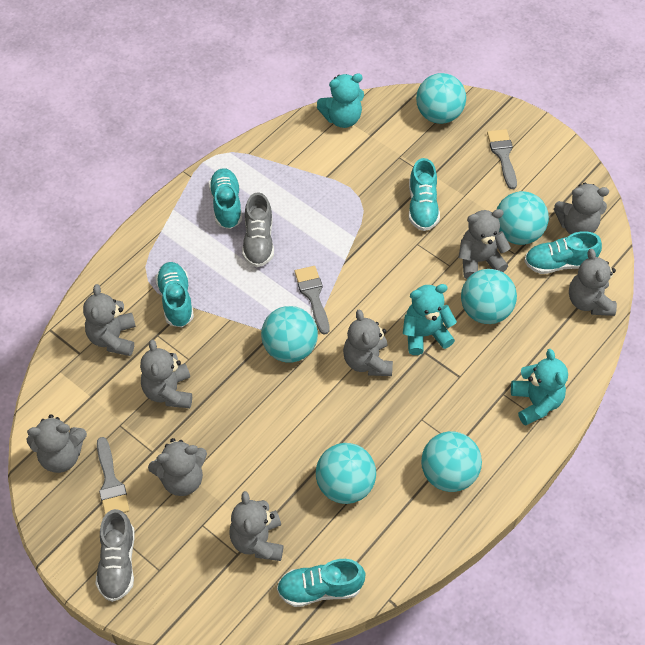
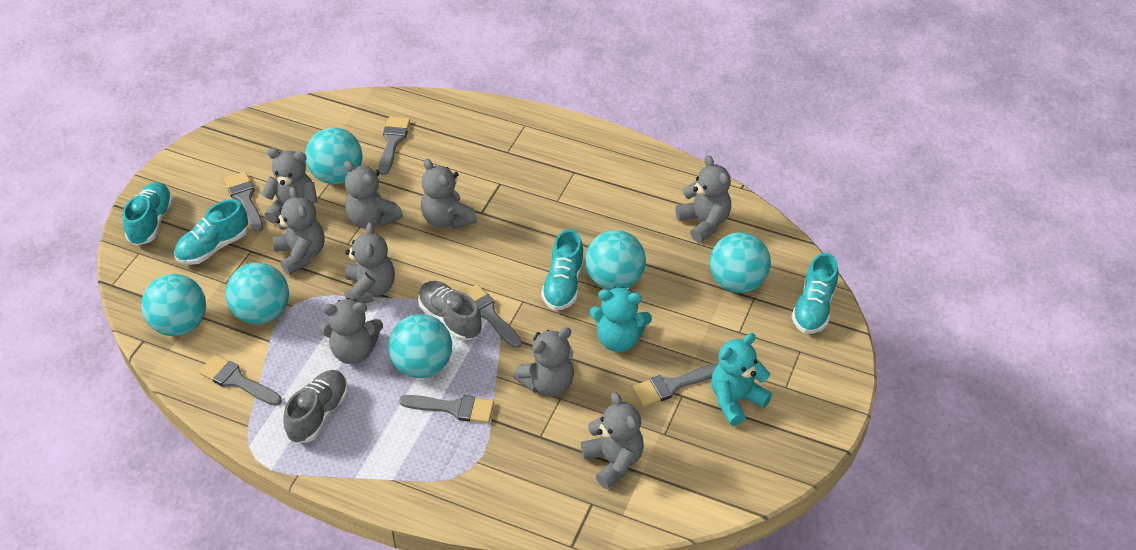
grey brush: [97,437,130,515] [294,266,329,335] [487,129,517,189] = 3 -> [199,355,282,406] [224,171,263,232] [379,116,410,175] [399,395,494,423] [463,284,522,348] [633,364,718,407] = 6
turquoise shoe: [155,262,194,327] [209,168,242,229] [277,559,365,607] [409,158,440,231] [524,231,602,274] = 5 -> [122,182,174,246] [174,199,248,265] [541,229,584,310] [792,253,839,334] = 4
turquoise teddy bear: [317,73,364,128] [403,284,457,355] [511,349,568,426] = 3 -> [590,287,652,352] [711,333,772,426] = 2

